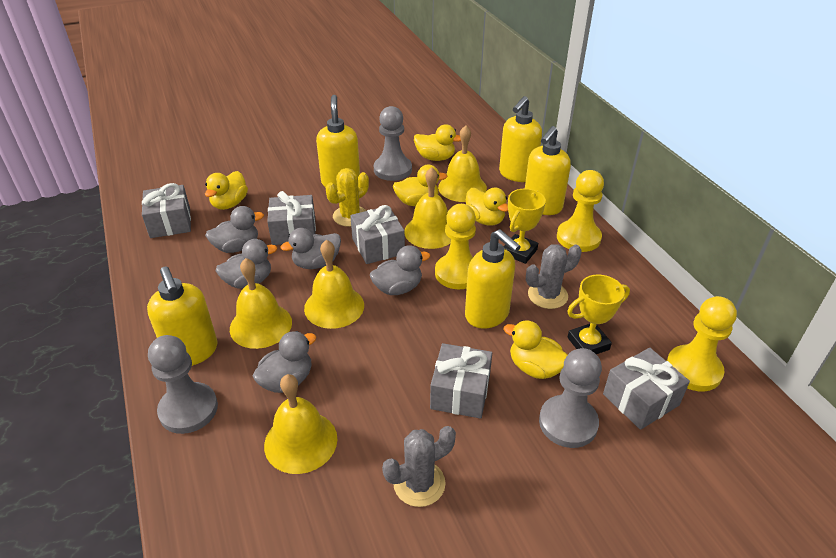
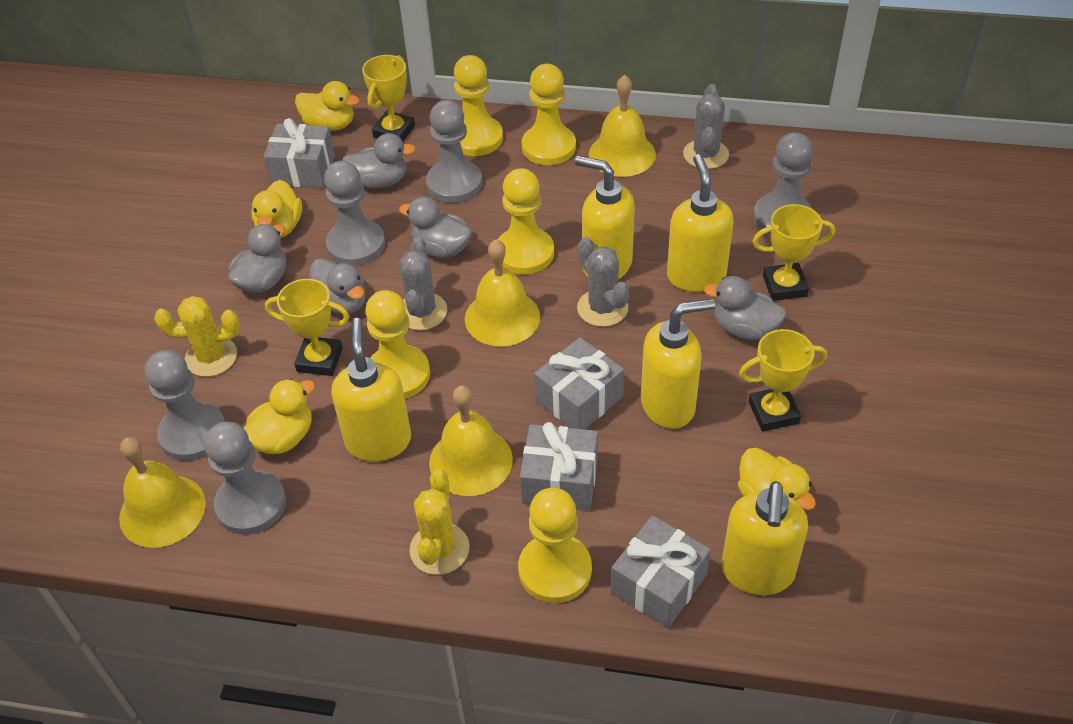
grey cactus: [382,426,456,507] [526,244,582,309] = 2 -> [399,237,447,330] [577,237,629,327] [683,84,729,169] = 3
grey gift: [142,183,191,238] [267,191,316,245] [350,205,405,264] [430,343,492,419] [603,348,690,430] = 5 -> [263,118,335,188] [520,422,598,510] [534,337,624,430] [611,515,711,628] = 4
grey pawn: [148,335,218,434] [374,106,412,181] [539,348,602,448] = 3 -> [145,350,225,461] [204,422,286,535] [324,161,385,266] [426,100,482,203] [753,132,813,235] = 5
yellow bell: [230,258,292,349] [264,374,337,474] [304,240,364,329] [405,167,451,249] [438,125,487,202] = 5 -> [119,437,206,548] [429,385,513,496] [465,239,540,347] [589,75,656,177] = 4
yellow cactus: [326,168,369,227] = 1 -> [154,296,240,377] [410,469,470,575] = 2
yellow duck: [205,171,248,210] [393,165,447,206] [414,124,461,161] [466,188,508,226] [504,320,568,379] = 5 -> [243,379,315,454] [251,180,302,238] [295,81,360,131] [738,448,816,510] = 4
yellow pawn: [435,204,476,289] [557,170,604,252] [667,296,737,391] = 3 -> [365,290,430,399] [454,55,503,156] [498,168,554,275] [518,488,592,603] [522,64,576,165] = 5
yellow trophy: [504,189,546,264] [567,275,630,354] = 2 -> [265,279,350,376] [362,55,415,141] [739,329,827,431] [752,204,835,301] = 4

